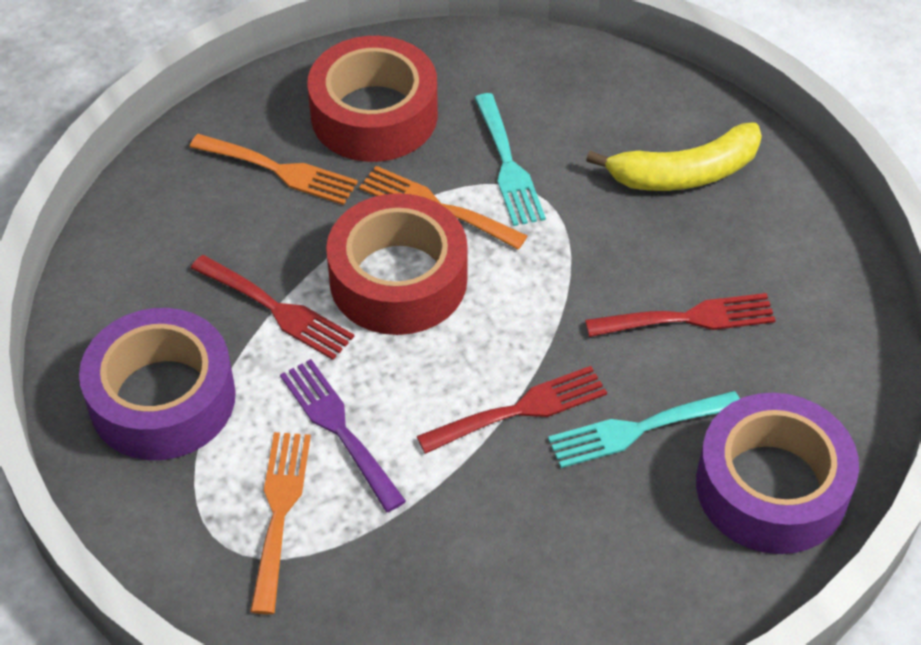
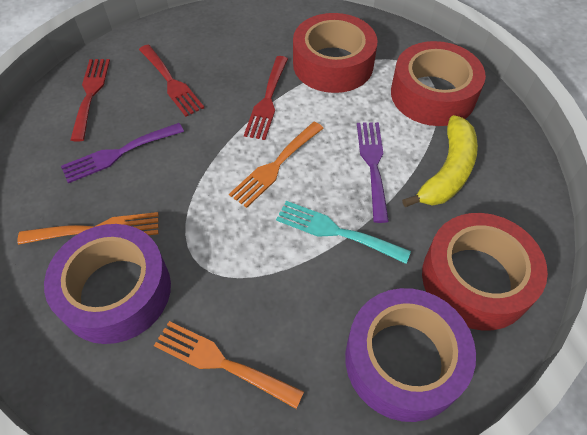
purple fork: [280,359,406,512] = 1 -> [61,123,184,183] [357,122,389,223] = 2
red tape: [307,36,438,162] [326,193,468,335] = 2 -> [293,13,377,93] [391,41,486,126] [422,213,548,331] = 3
turquoise fork: [474,93,546,226] [548,391,740,468] = 2 -> [276,201,411,264] = 1

